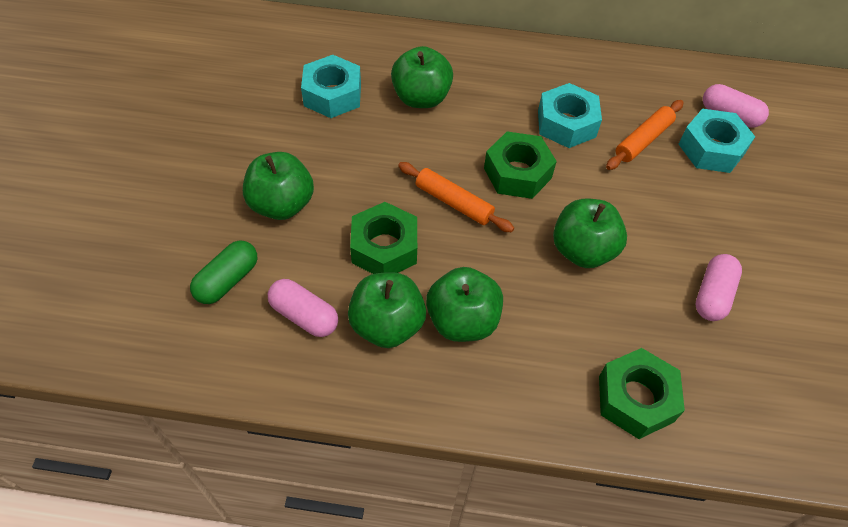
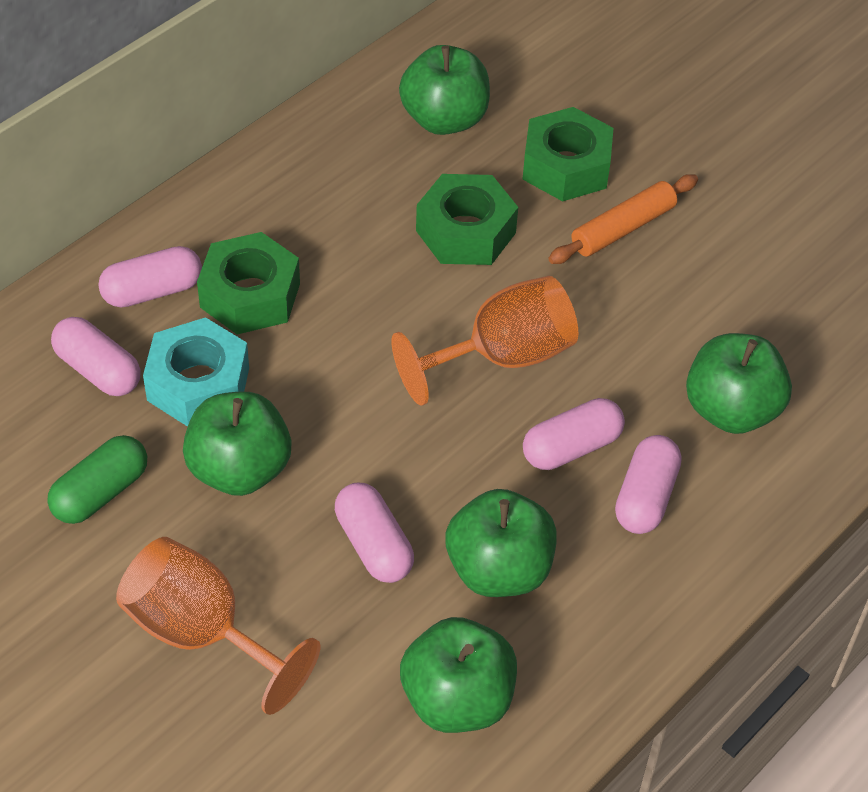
orange goblet: none = 0 -> [116,537,320,715] [391,276,578,406] = 2
orange rolling pin: [398,162,514,232] [606,100,684,170] = 2 -> [549,174,698,264] = 1
pink capsule: [268,279,338,337] [695,254,742,321] [703,84,769,128] = 3 -> [51,317,141,396] [98,246,202,307] [335,483,414,583] [523,398,625,470] [615,435,681,534] = 5
turquoise nut: [301,55,361,118] [538,83,602,148] [678,109,755,173] = 3 -> [143,317,249,427] = 1

